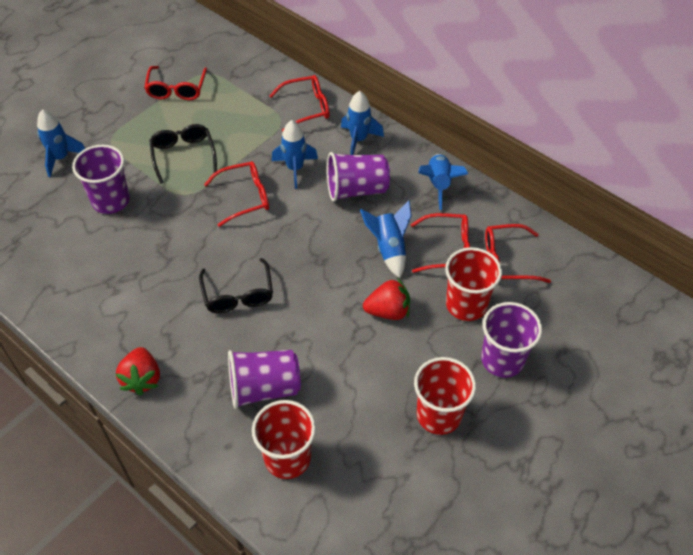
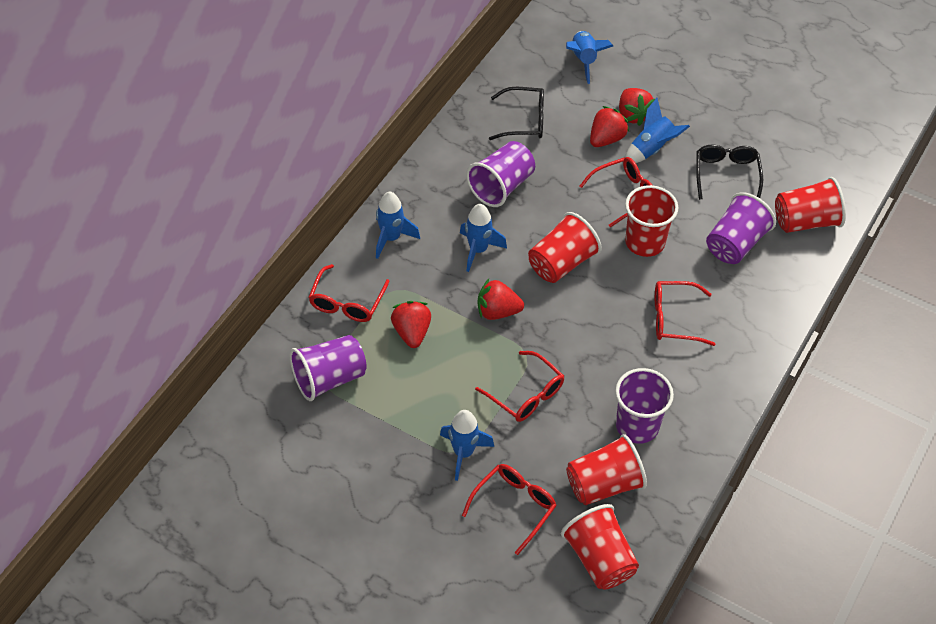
red cup: [252,400,316,479] [414,357,476,435] [445,247,502,321] = 3 -> [528,212,602,283] [561,504,639,590] [566,434,647,505] [625,185,678,257] [775,177,846,233] = 5
red strawberry: [116,347,160,395] [363,278,410,320] = 2 -> [391,301,431,348] [477,279,524,320] [590,106,629,147] [619,88,655,126] = 4

